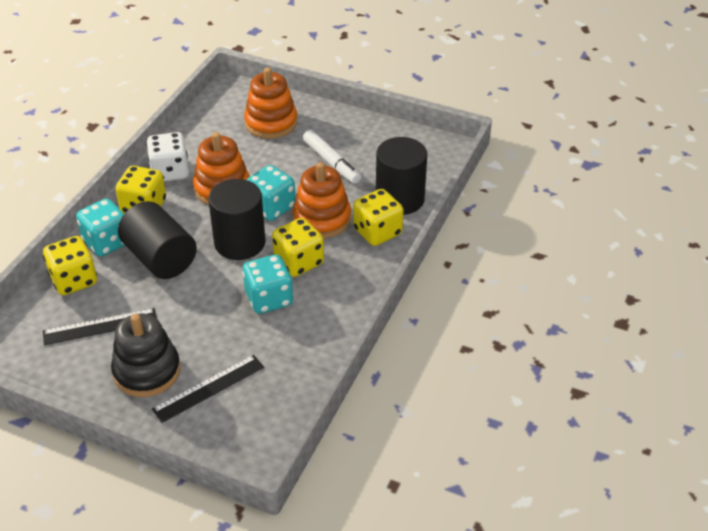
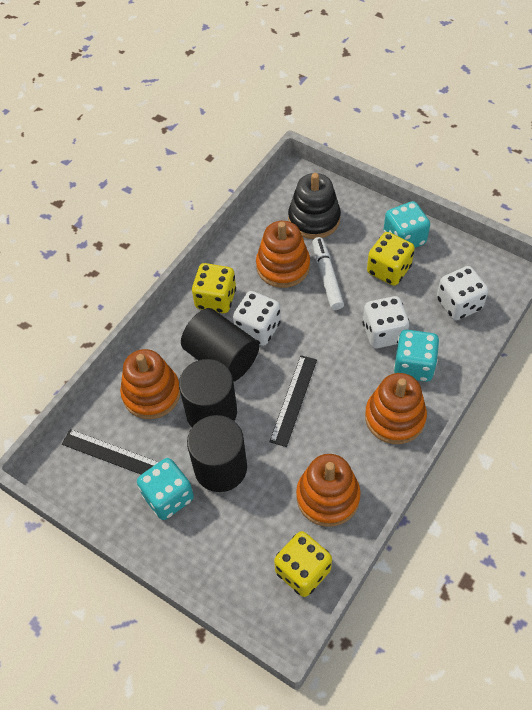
orange stacking toy: [193,132,250,205] [244,68,297,139] [293,162,351,238] = 3 -> [120,349,180,419] [256,221,310,288] [296,454,361,527] [365,373,427,444] = 4
white dice: [146,132,189,182] = 1 -> [233,291,281,346] [363,296,410,348] [437,266,488,321] = 3
yellow dice: [43,236,97,295] [116,166,166,214] [272,218,324,277] [353,189,404,246] = 4 -> [192,263,236,313] [274,531,332,597] [367,232,415,286] = 3

